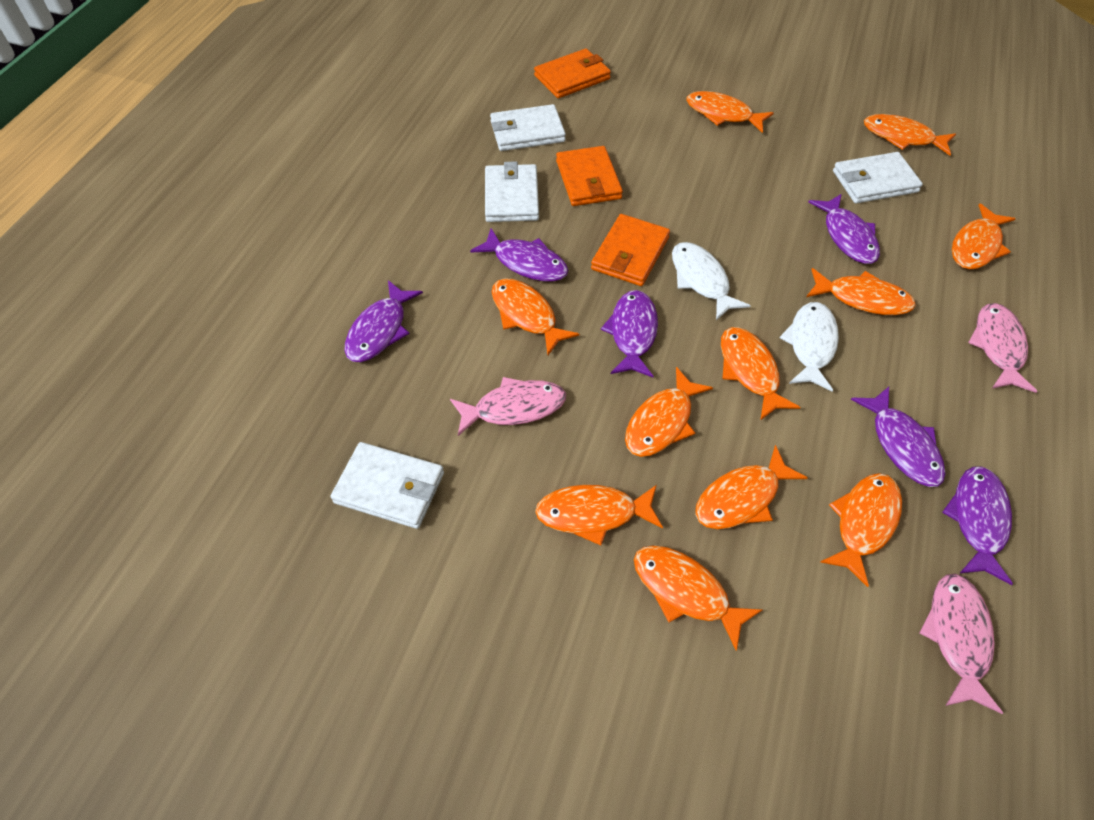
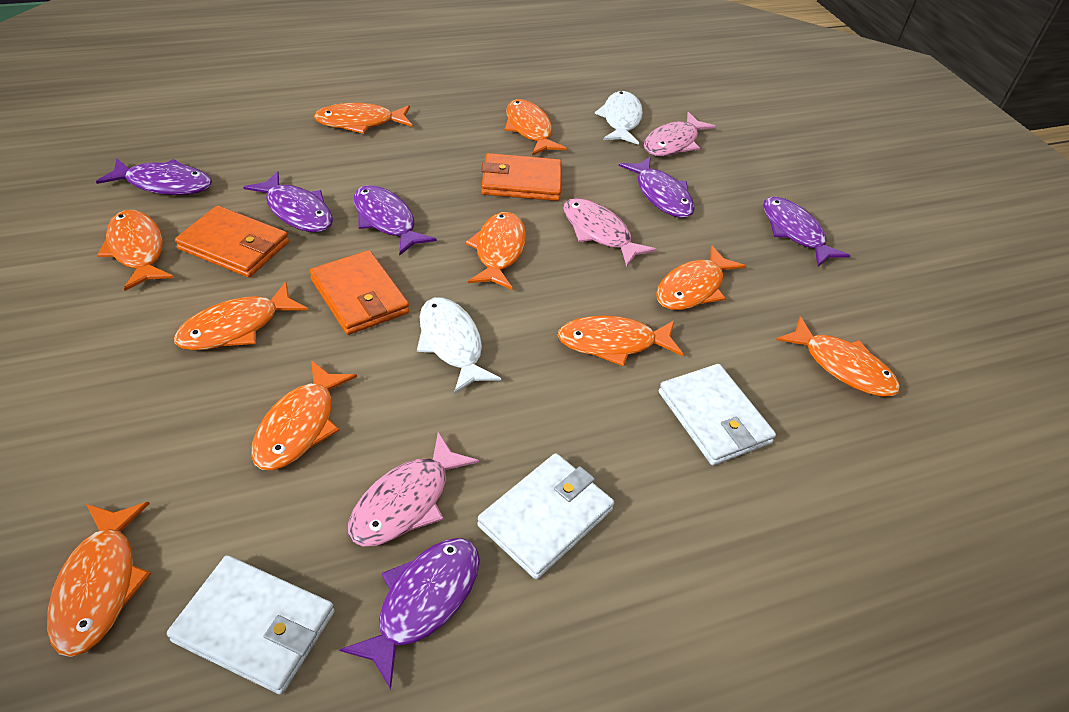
orange fish: [492,278,579,355] [535,485,663,545] [625,367,713,457] [634,545,762,651] [686,91,774,133] [695,445,807,529] [721,327,800,421] [806,268,916,315] [820,473,902,587] [864,114,956,156] [952,203,1016,269] = 11 -> [47,502,151,657] [97,210,174,291] [174,282,308,351] [251,360,357,470] [314,103,412,134] [465,212,526,290] [505,99,567,156] [557,316,683,367] [656,245,746,310] [776,316,900,397] = 10
white wallet: [330,442,444,529] [485,161,539,222] [490,104,566,151] [833,152,923,203] = 4 -> [167,555,334,695] [477,453,614,579] [659,364,776,465] = 3

